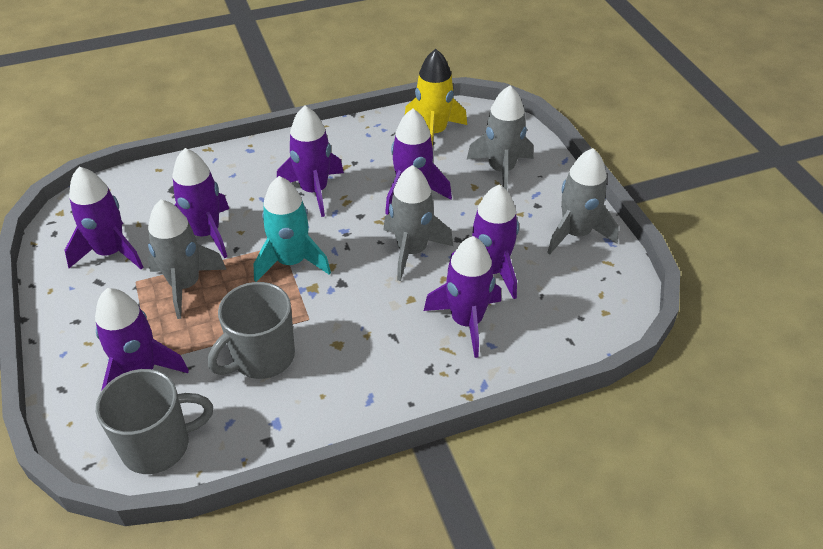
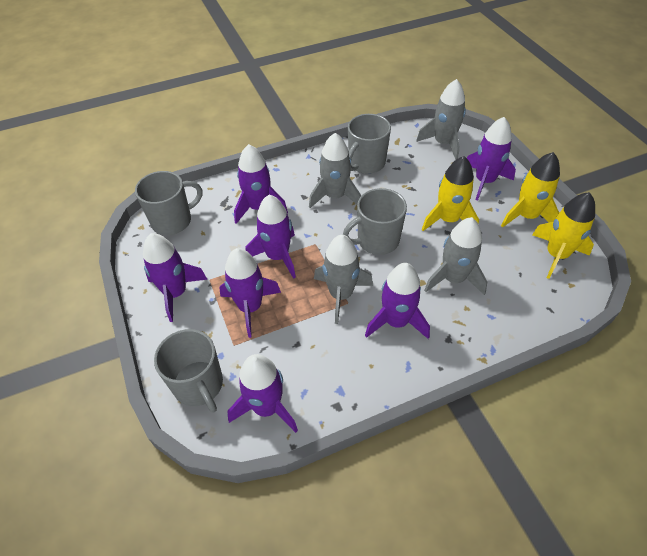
grey mug: [96,369,213,474] [208,282,295,379] = 2 -> [135,171,202,235] [154,329,223,412] [343,188,407,255] [348,114,391,174] = 4
turquoise rocket: [254,176,331,282] = 1 -> none = 0
yellow rocket: [405,49,467,147] = 1 -> [422,156,479,231] [501,152,560,228] [532,192,595,279] = 3

